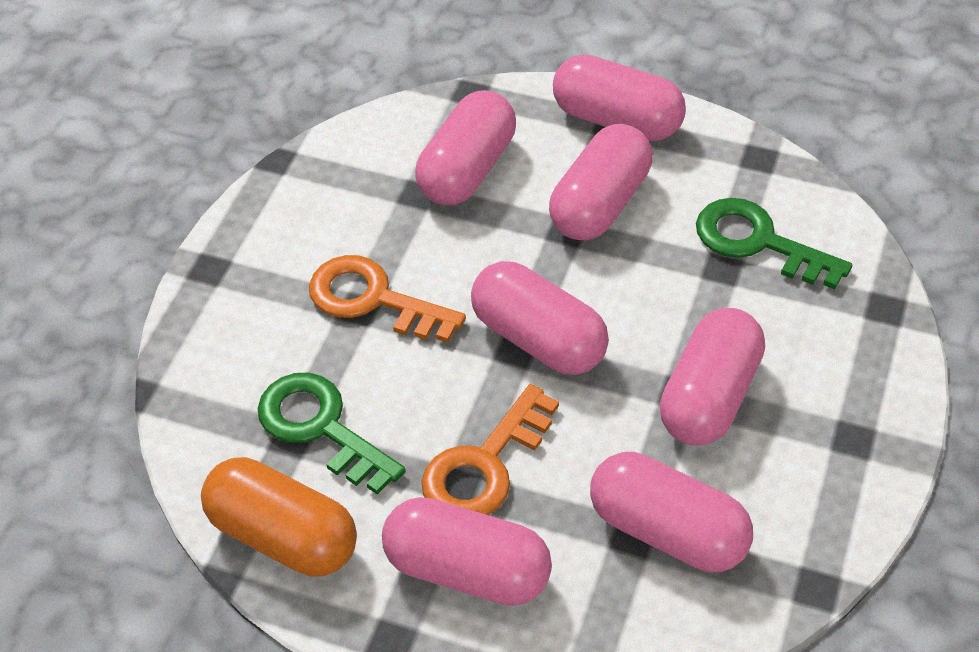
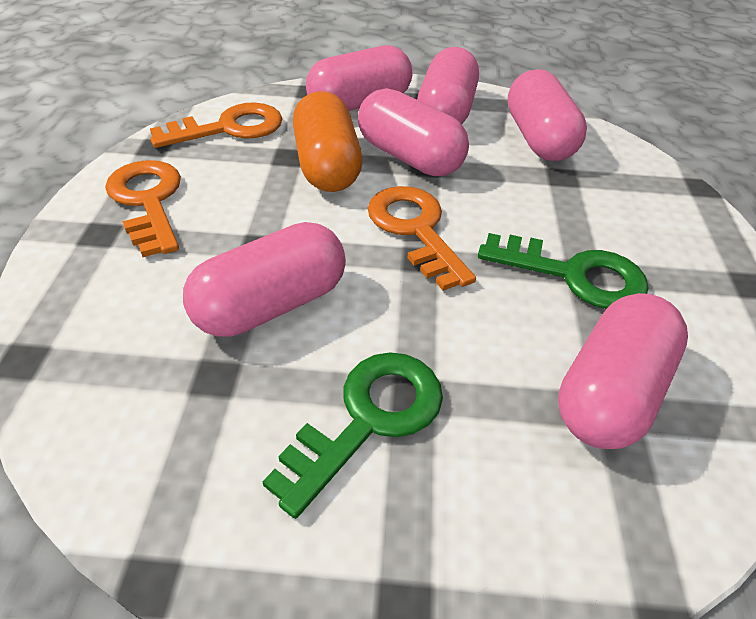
orange key: [309,255,466,343] [421,384,559,515] = 2 -> [105,160,181,257] [150,102,282,148] [368,186,476,291] = 3
pink capsule: [382,497,552,606] [415,90,516,205] [471,261,609,375] [549,124,652,240] [553,54,686,141] [590,452,753,572] [659,308,765,446] = 7 -> [183,222,346,337] [306,45,412,111] [358,88,469,176] [417,47,479,124] [508,69,587,161] [558,293,688,449] = 6

